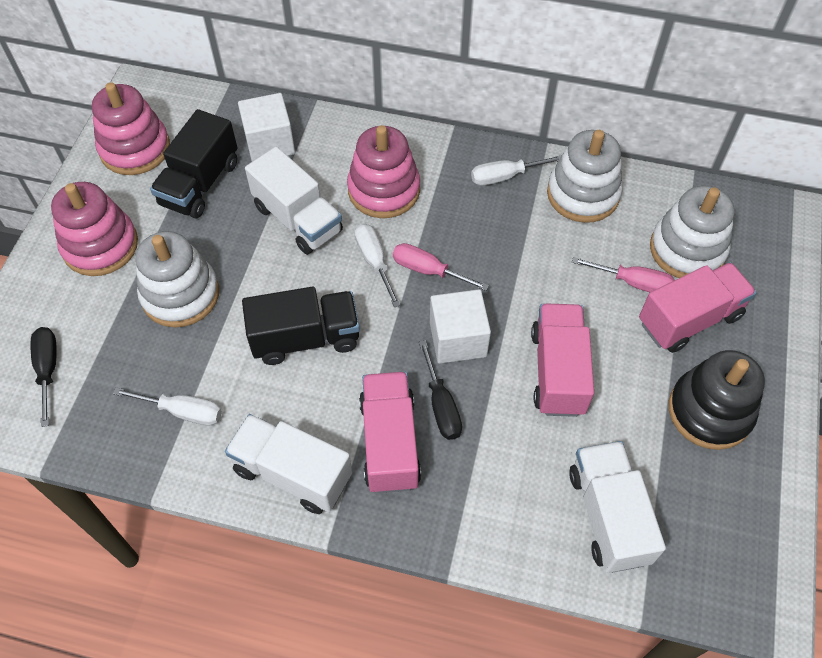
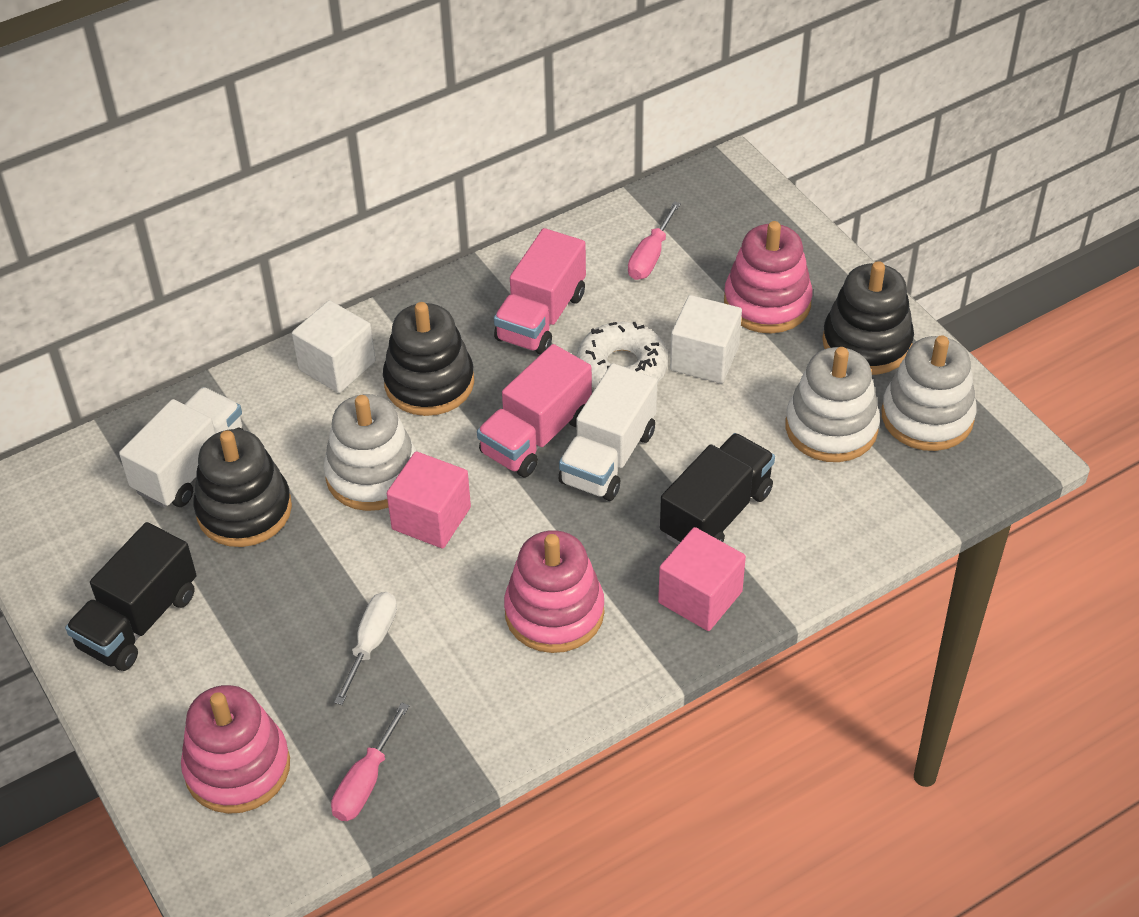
black screwdriver: [31,327,57,427] [419,340,462,440] = 2 -> none = 0
black stacking toy: [669,350,765,450] = 1 -> [194,429,292,547] [383,302,474,416] [822,261,914,375] = 3
pink cube: none = 0 -> [387,451,471,549] [658,527,746,631] = 2
pink truck: [359,372,421,493] [531,304,594,417] [639,262,757,353] = 3 -> [477,344,592,477] [494,228,586,355] = 2
white donut: none = 0 -> [576,322,668,388] = 1
white screwdriver: [113,388,222,425] [355,224,401,307] [471,155,562,186] = 3 -> [334,592,397,705] = 1
white truck: [225,414,352,514] [245,146,343,255] [569,441,666,573] = 3 -> [119,387,243,508] [558,363,657,501] = 2

